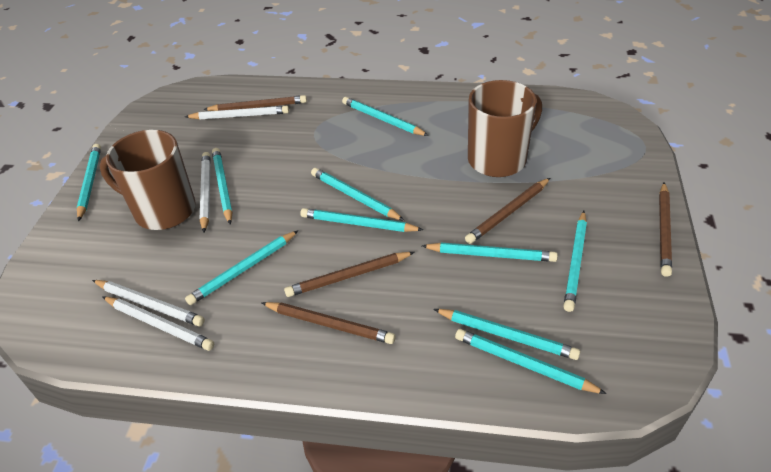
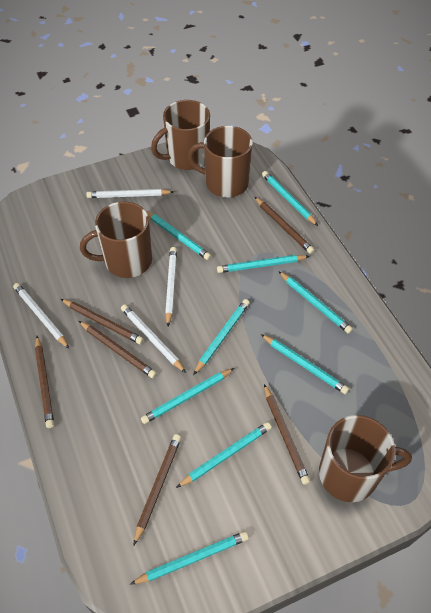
brown mug: [99,130,196,230] [468,80,542,177] = 2 -> [80,201,152,278] [151,100,210,170] [188,126,253,198] [319,415,412,502] = 4
brown pencil: [203,95,307,111] [262,302,396,344] [284,252,415,297] [465,178,550,244] [659,182,672,277] = 5 -> [35,336,54,428] [61,299,144,344] [79,321,157,378] [133,434,181,546] [255,197,314,254] [264,384,310,485] = 6
turquoise pencil: [77,144,101,222] [185,230,299,305] [212,148,233,225] [300,208,423,232] [311,168,405,221] [342,97,429,136] [422,242,558,262] [434,309,580,360] [455,329,607,394] [563,211,587,312] = 10 -> [130,531,249,584] [141,368,234,424] [146,211,211,260] [176,422,272,488] [193,299,250,375] [217,255,310,273] [261,334,349,394] [262,171,318,226] [278,271,353,334] = 9

